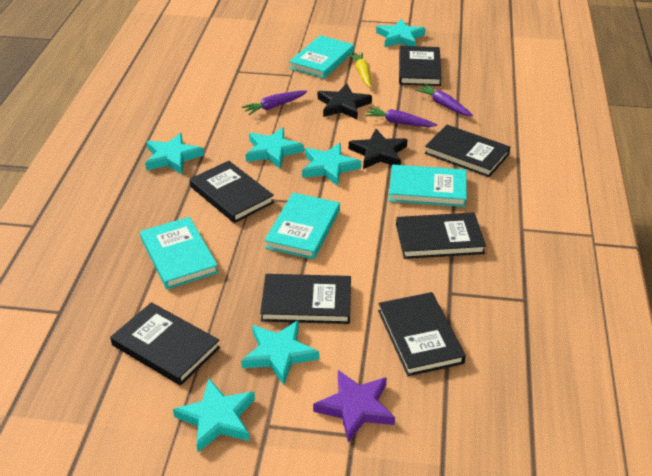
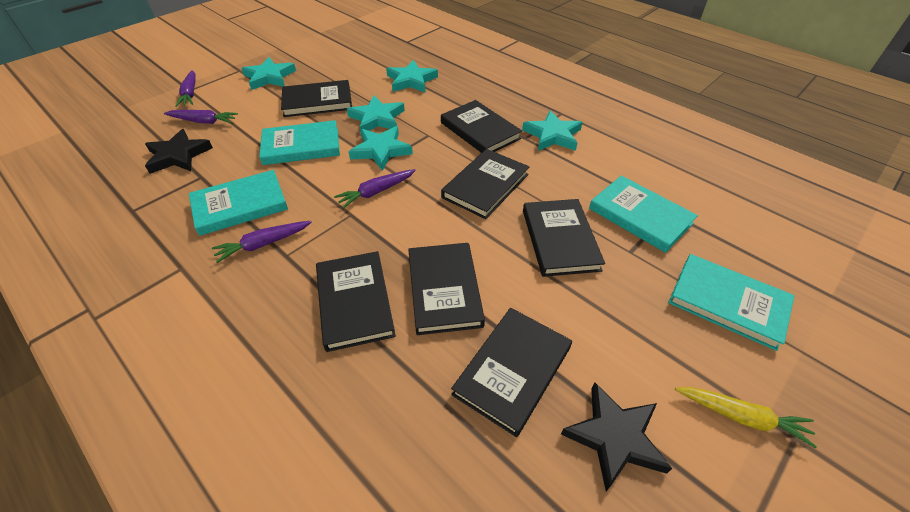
purple carrot: [242,90,307,115] [365,107,437,127] [415,84,473,117] = 3 -> [164,110,238,124] [175,70,195,107] [212,221,312,263] [334,169,416,209] = 4
purple star: [313,370,395,443] = 1 -> none = 0
turquoise star: [145,133,204,174] [173,379,255,452] [241,320,319,385] [245,127,304,169] [302,143,361,186] [376,19,425,47] = 6 -> [241,57,296,90] [347,96,405,132] [348,126,413,171] [386,60,438,92] [522,110,583,151] = 5

